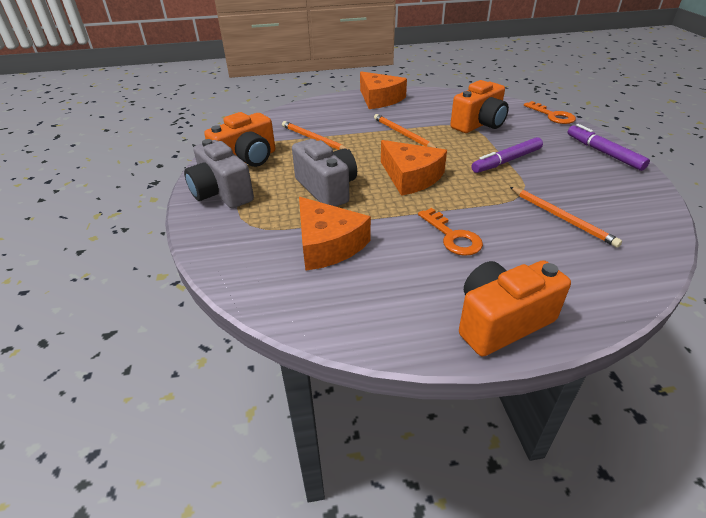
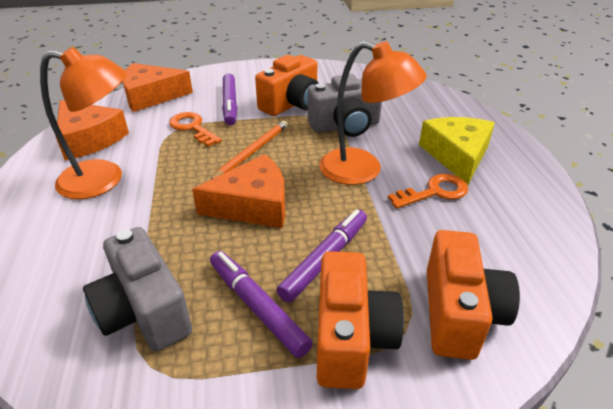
orange lamp: none = 0 -> [40,47,127,199] [319,41,427,185] = 2
orange pencil: [282,121,351,152] [374,114,437,148] [510,187,622,248] = 3 -> [210,121,288,180] = 1
purple marker: [471,137,543,173] [567,124,650,171] = 2 -> [210,251,313,358] [222,73,237,126] [276,209,367,303] = 3
yellow cheese: none = 0 -> [419,117,495,185] = 1

